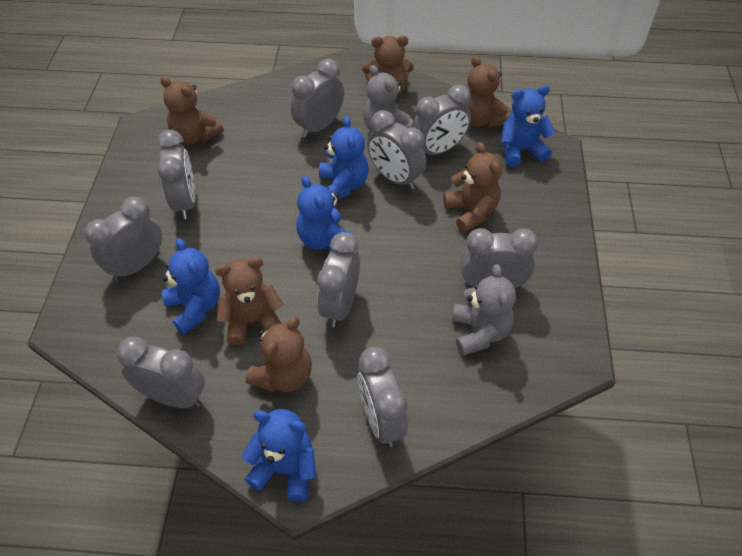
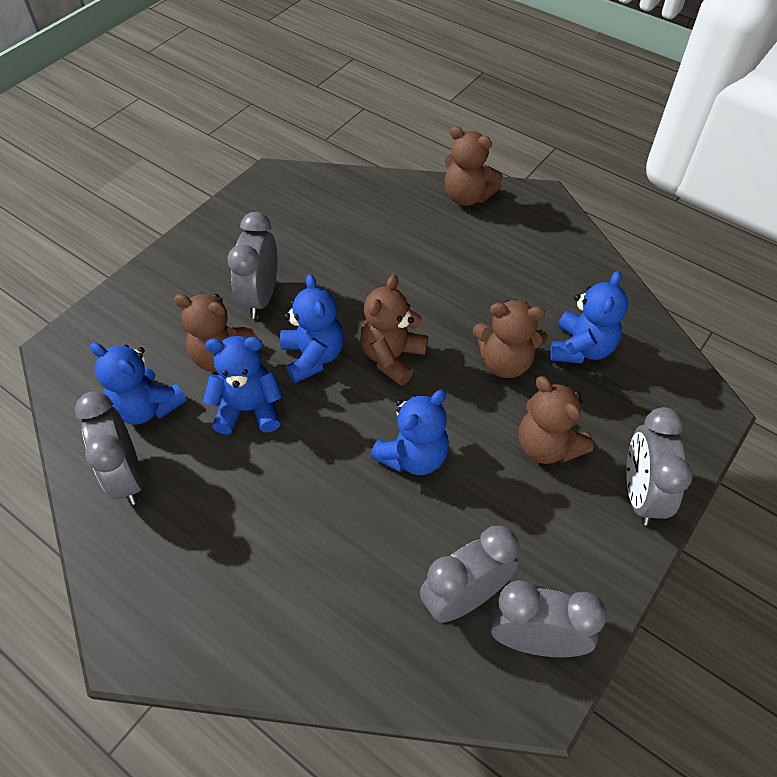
brown teddy bear: [160,77,223,144] [215,257,284,346] [246,316,312,392] [362,36,414,95] [443,142,502,233] [465,56,510,128] = 6 -> [174,293,258,372] [360,275,428,386] [445,126,503,206] [473,299,548,378] [519,376,593,464] = 5
grey clock: [85,197,162,281] [117,337,205,408] [157,130,195,219] [291,59,344,138] [317,232,360,327] [358,347,408,447] [367,110,426,190] [411,85,471,155] [461,228,538,288] = 9 -> [75,391,143,505] [227,212,277,318] [420,525,519,623] [490,580,607,657] [626,407,693,525] = 5
grey teddy bear: [363,65,413,132] [452,264,516,356] = 2 -> none = 0

